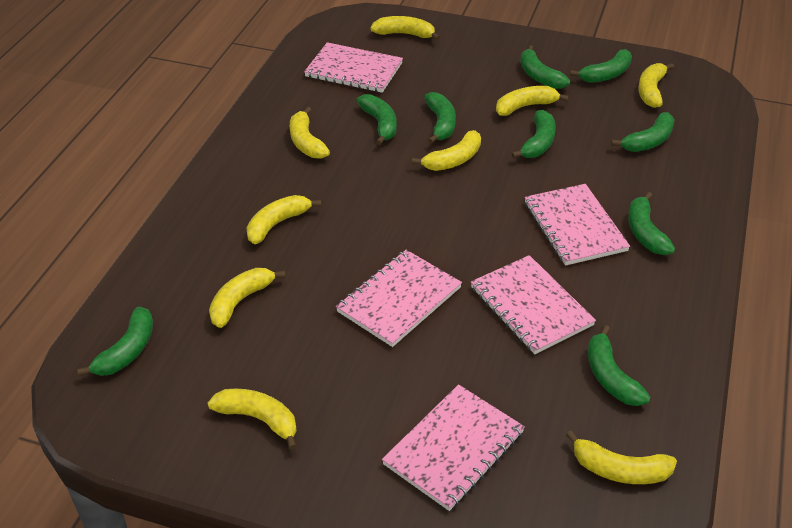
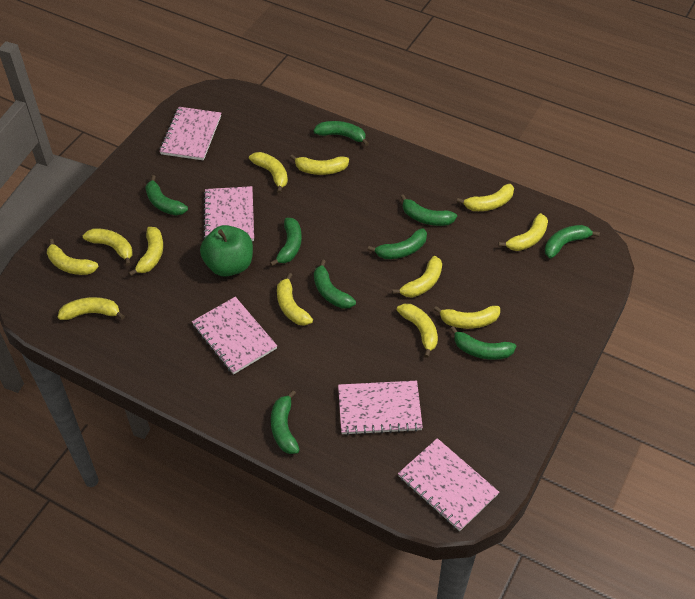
green apple: none = 0 -> [200,225,253,277] = 1
yellow banana: [208,389,297,450] [209,268,286,328] [246,195,321,244] [290,107,330,158] [370,16,440,40] [412,130,481,171] [496,86,569,116] [566,430,677,484] [638,63,674,108] = 9 -> [47,239,99,275] [58,297,125,320] [83,228,132,266] [129,227,163,276] [249,152,288,193] [277,273,313,326] [290,155,349,175] [392,256,442,298] [397,304,438,358] [434,306,500,329] [457,184,514,211] [498,213,548,251] = 12

